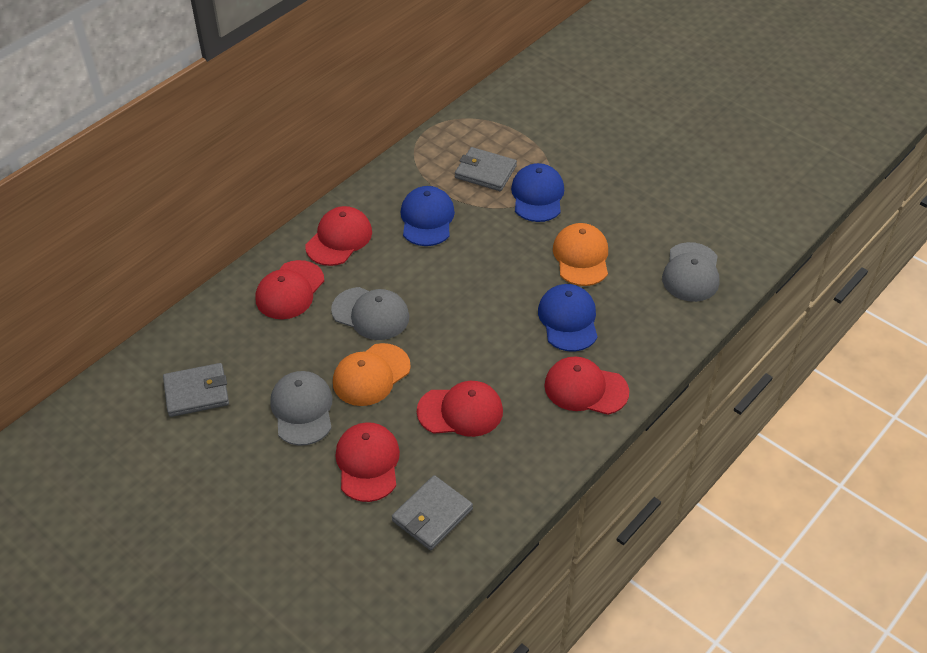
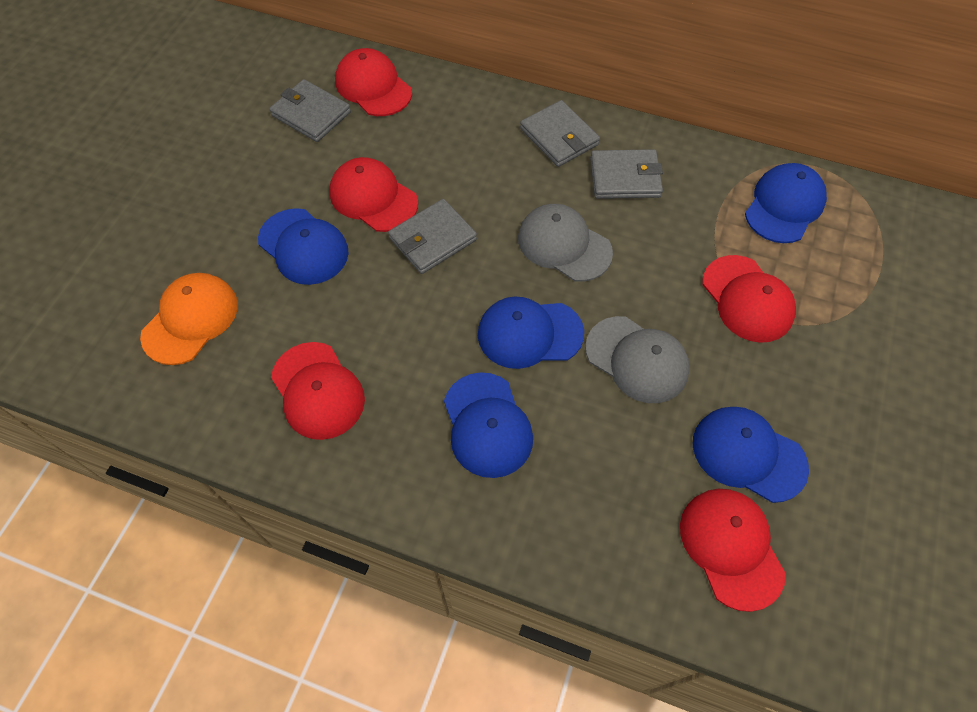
blue cap: [401,186,455,246] [511,163,564,222] [538,284,598,352] = 3 -> [258,208,349,285] [444,372,533,478] [478,296,584,369] [693,407,809,503] [745,163,827,243] = 5
grey cap: [270,371,332,446] [331,287,409,340] [662,242,720,302] = 3 -> [518,204,613,282] [585,316,690,403] = 2
grey wallet: [163,363,229,417] [392,475,473,550] [455,147,517,191] = 3 -> [269,79,351,142] [388,199,477,274] [520,100,600,167] [590,149,663,199] = 4
orange cap: [333,343,411,406] [553,223,608,286] = 2 -> [140,273,238,365] = 1

